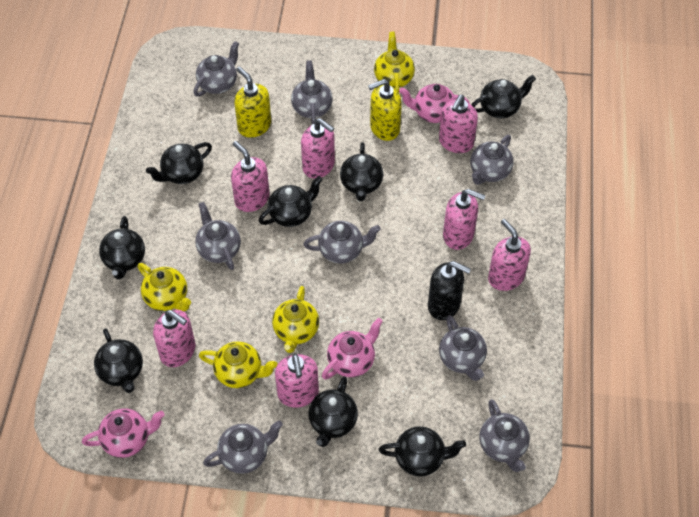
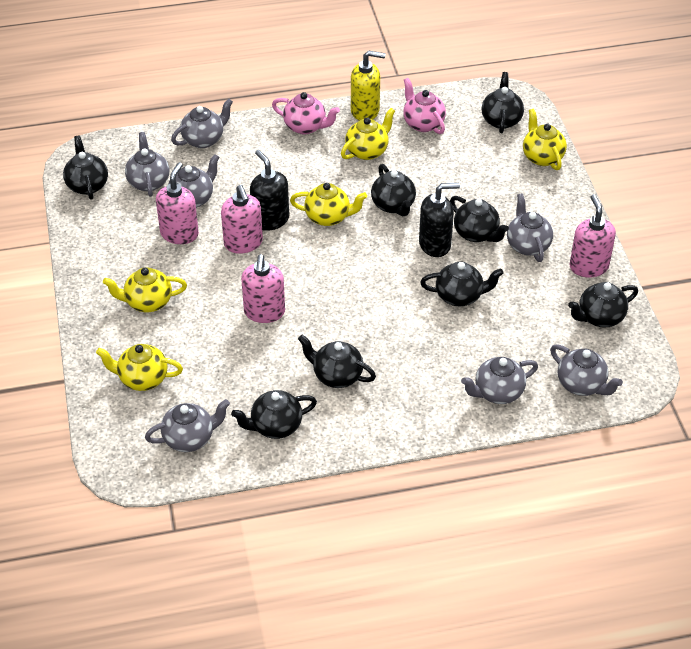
black soap dispenser: [428,261,471,320] = 1 -> [250,150,289,231] [419,183,460,257] = 2
grey teapot: [193,41,239,97] [195,202,241,270] [203,421,283,474] [291,60,333,125] [304,221,381,263] [439,315,487,381] [470,135,514,185] [479,399,530,472] = 8 -> [125,132,169,197] [145,399,230,452] [168,154,219,208] [171,99,233,148] [461,357,538,404] [507,193,553,262] [550,344,623,396] = 7
pink soap dispenser: [153,310,195,367] [231,141,270,212] [275,354,319,408] [301,118,335,178] [439,95,478,153] [443,189,486,250] [488,219,531,291] = 7 -> [156,162,199,244] [221,185,263,254] [241,254,285,323] [570,194,616,278] = 4
pink teapot: [82,408,165,458] [322,318,383,380] [399,84,470,123] = 3 -> [272,92,340,135] [403,78,446,134] = 2
yellow soap dispenser: [234,66,271,138] [368,79,402,141] = 2 -> [351,51,386,120] = 1
yellow teapot: [138,263,191,311] [199,341,278,388] [272,286,319,353] [374,32,415,93] = 4 -> [96,344,183,391] [103,267,187,312] [290,183,367,226] [341,108,395,160] [523,109,567,170] = 5

